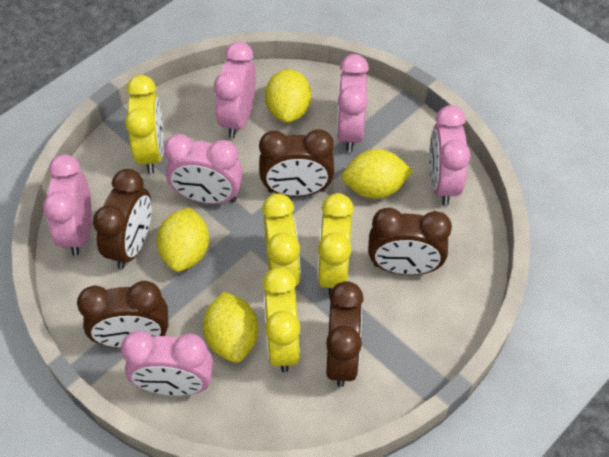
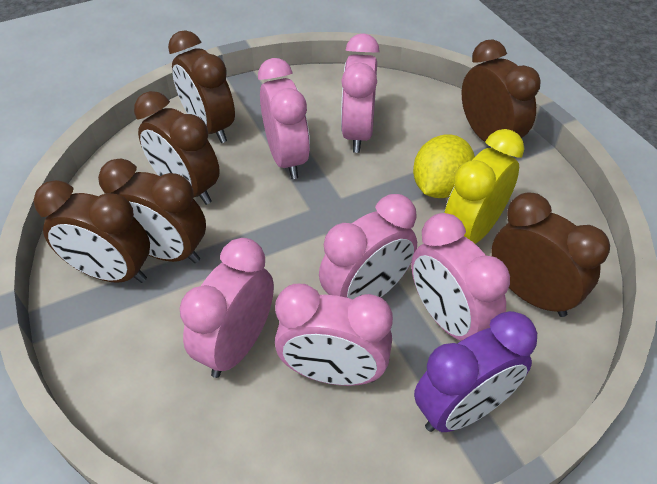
brown clock: [77,281,168,348] [93,169,152,269] [259,129,334,197] [326,281,364,387] [368,208,452,275] = 5 -> [33,180,150,283] [98,158,206,263] [134,91,220,205] [168,30,235,143] [462,39,540,155] [491,193,610,317] = 6
purple clock: none = 0 -> [414,311,537,432] = 1
yellow clock: [125,75,164,174] [262,193,301,286] [262,267,300,372] [318,193,354,295] = 4 -> [444,129,524,244] = 1
yellow lemon: [157,207,209,272] [203,292,258,363] [265,69,311,123] [342,149,413,199] = 4 -> [413,135,475,198] = 1

